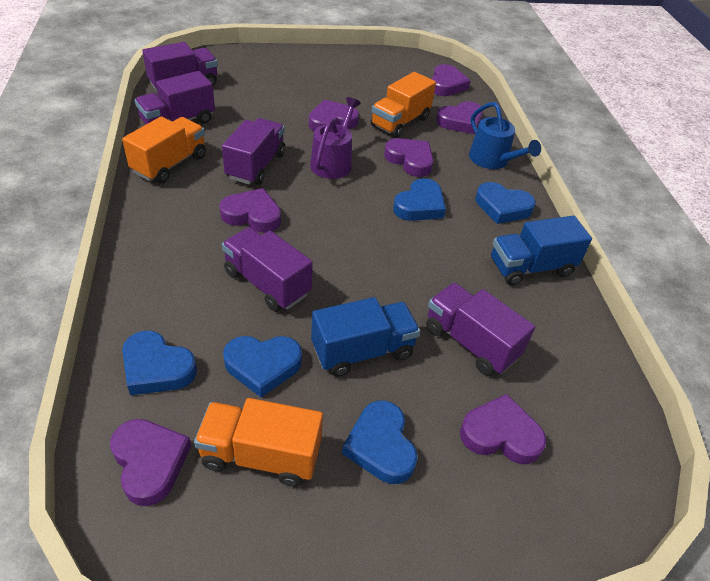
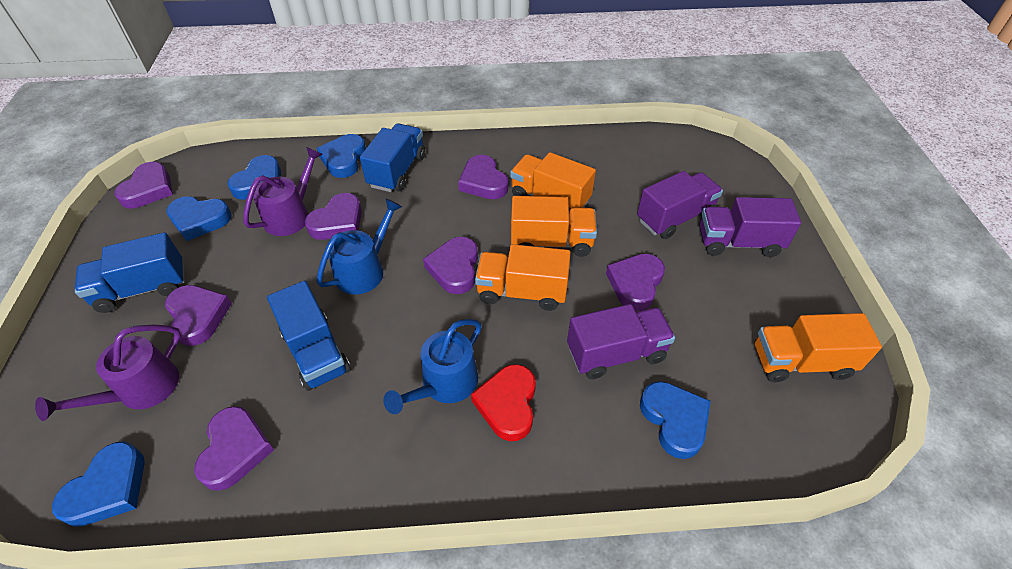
blue truck: [311,297,420,377] [491,216,592,285] = 2 -> [75,232,185,313] [267,281,351,391] [360,123,425,192] = 3
blue watering can: [469,102,541,169] = 1 -> [316,199,402,295] [383,319,482,414] = 2
orange truck: [122,116,206,183] [194,398,323,487] [371,72,436,138] = 3 -> [475,244,571,311] [510,152,596,212] [511,196,597,257] [754,313,882,382] = 4
purple truck: [135,71,215,124] [142,42,218,91] [222,118,285,185] [222,227,313,312] [426,283,535,376] = 5 -> [567,304,675,379] [637,171,723,239] [699,197,801,257] = 3
purple watering can: [310,97,361,179] = 1 -> [35,325,181,421] [243,147,323,236] = 2
red heart: none = 0 -> [471,364,536,441] = 1

